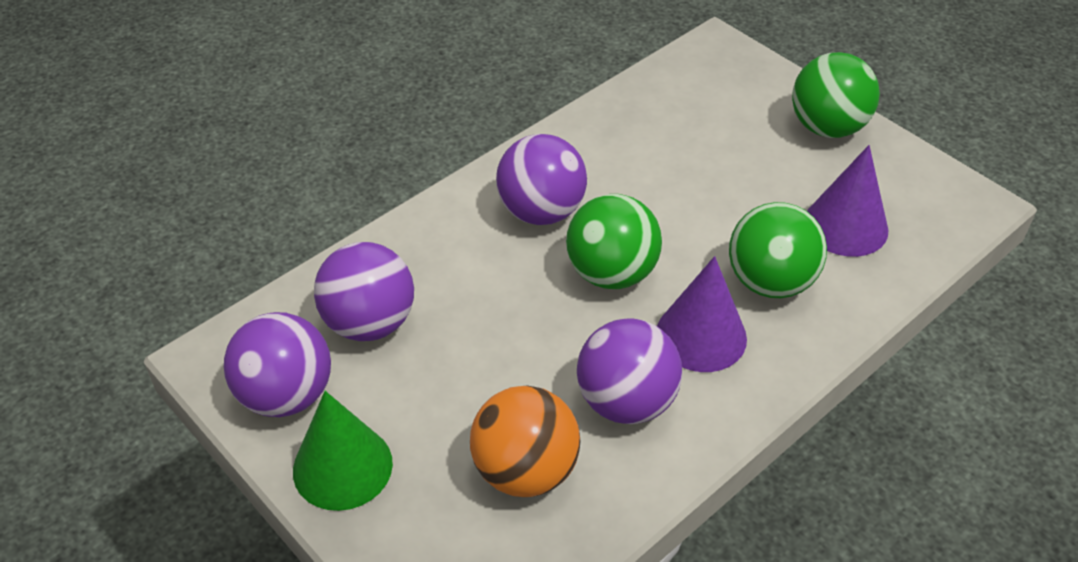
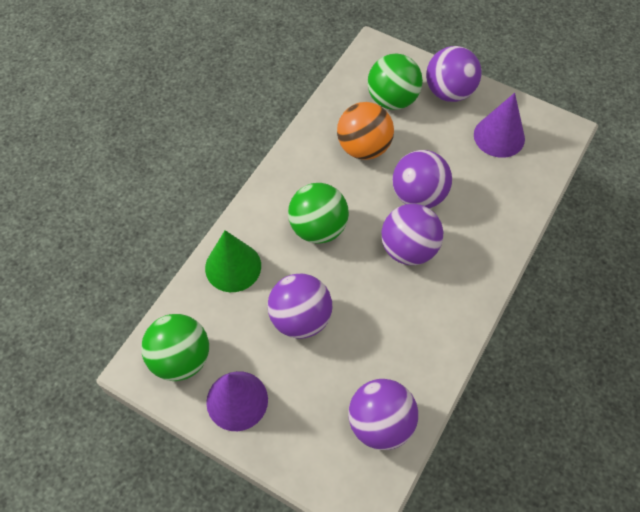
purple ball: [224,312,331,417] [314,242,414,341] [496,134,587,225] [577,318,682,424] = 4 -> [267,274,332,339] [348,379,418,450] [381,204,443,265] [392,150,452,208] [426,46,482,102] = 5

